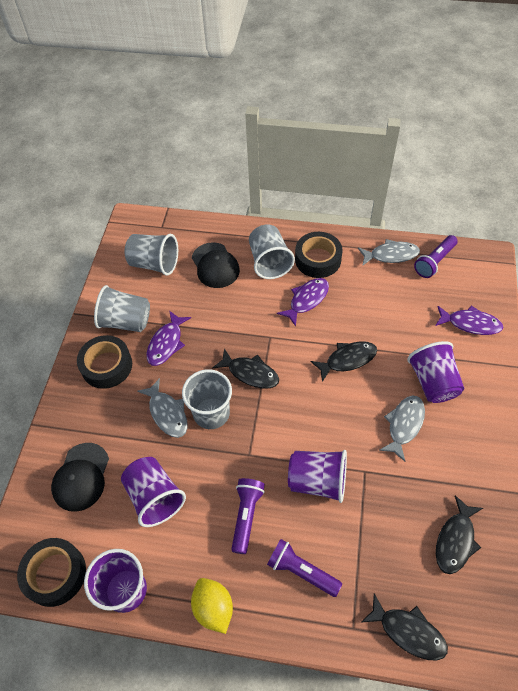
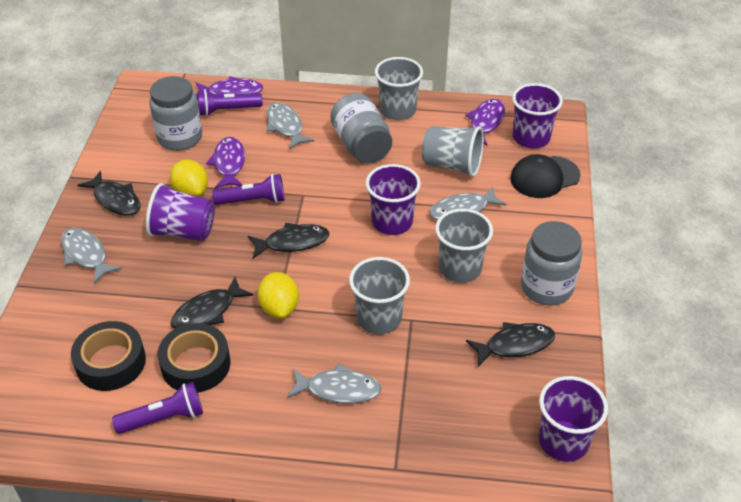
black cap: [51,443,109,512] [192,242,240,288] = 2 -> [510,154,581,198] = 1
black tape: [17,538,86,607] [77,335,132,389] [295,232,343,278] = 3 -> [71,321,146,391] [158,323,230,393] = 2
grey fish: [137,378,188,438] [358,239,420,266] [379,395,425,462] = 3 -> [61,228,122,284] [266,103,314,150] [287,363,381,404] [429,186,506,220] = 4
grey jar: none = 0 -> [149,76,202,151] [330,93,392,163] [521,221,582,305] = 3
yellow lemon: [191,578,233,634] = 1 -> [170,160,208,197] [257,272,299,318] = 2

